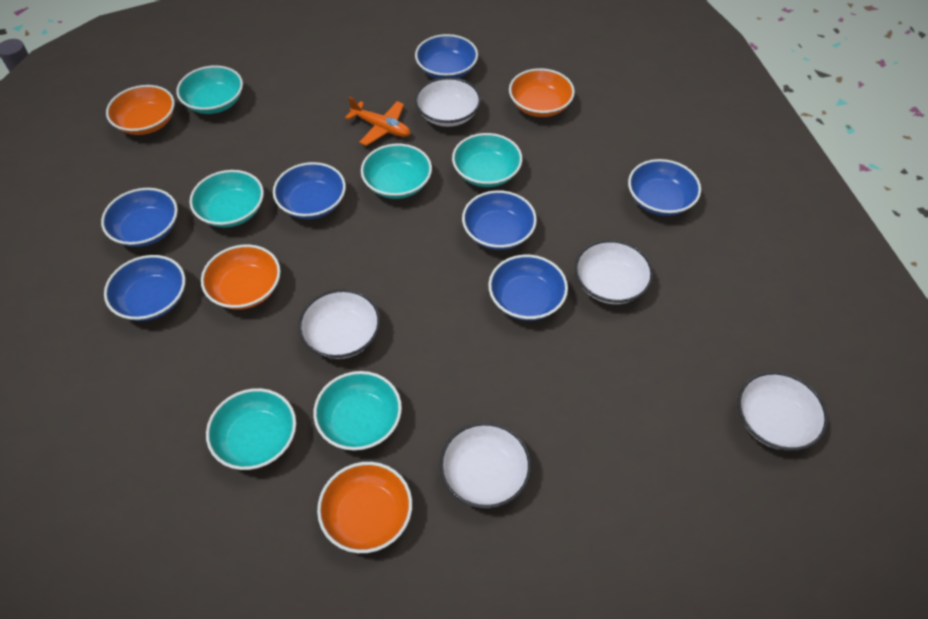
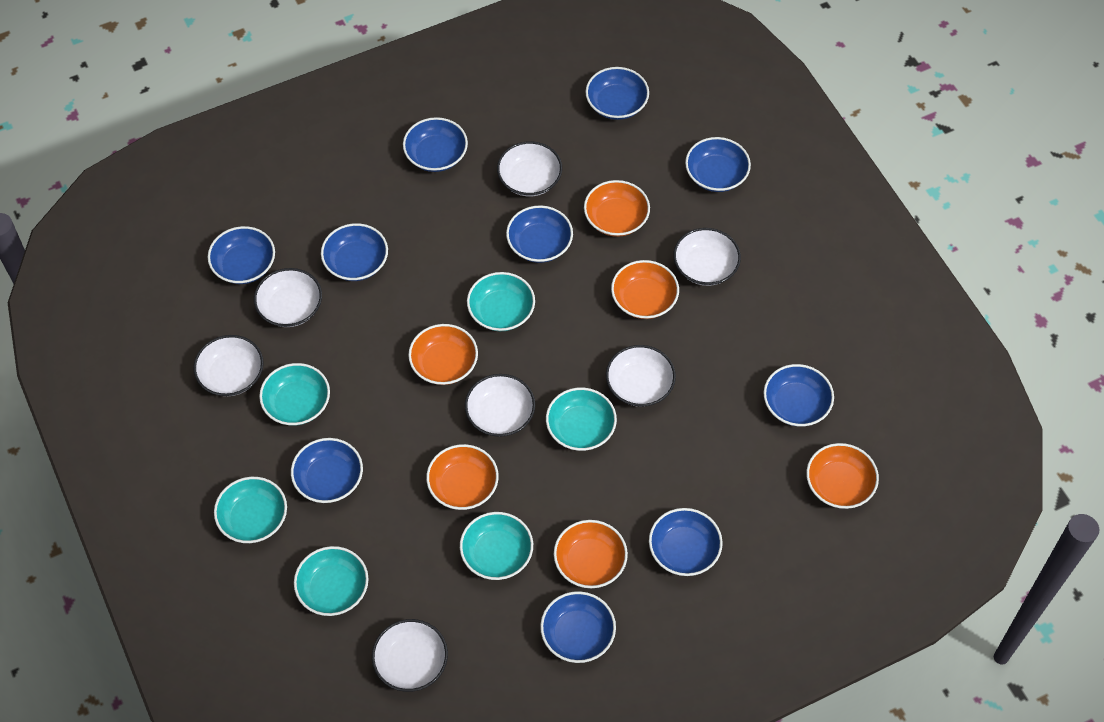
blue bowl: [101,188,178,247] [104,255,185,321] [273,162,346,219] [415,34,478,79] [462,190,537,250] [488,255,568,321] [628,159,701,216] = 7 -> [208,226,275,284] [291,438,363,503] [321,223,388,281] [403,117,468,172] [506,205,573,263] [540,591,616,663] [586,67,649,120] [649,508,723,576] [685,137,751,192] [764,364,834,427] = 10
orange bowl: [106,85,175,135] [201,244,281,310] [317,462,412,553] [509,68,575,117] = 4 -> [408,324,478,385] [426,444,499,510] [554,520,628,588] [584,180,650,237] [611,260,679,319] [806,443,879,509] = 6
orange plane: [345,97,411,146] = 1 -> none = 0
white bowl: [298,289,380,359] [415,77,481,127] [439,422,531,509] [574,240,653,304] [737,371,828,451] = 5 -> [193,335,264,396] [254,268,322,327] [372,619,448,692] [465,374,535,437] [497,141,562,197] [606,345,676,407] [673,228,741,286] = 7

